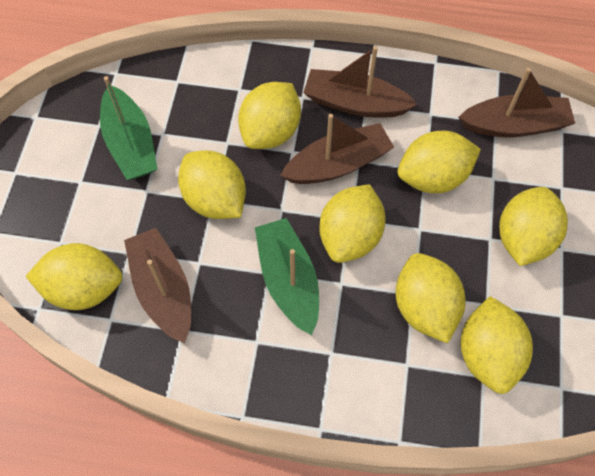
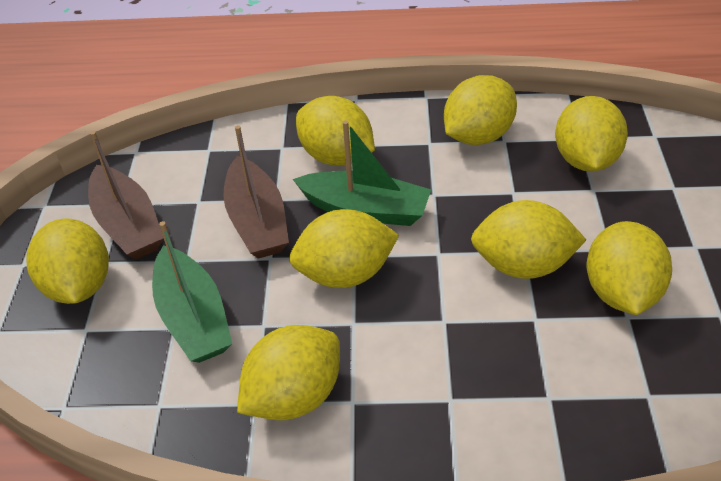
brown boat: [124,228,191,343] [280,114,394,184] [303,46,418,118] [458,68,575,137] = 4 -> [88,131,164,260] [223,125,289,259] = 2

